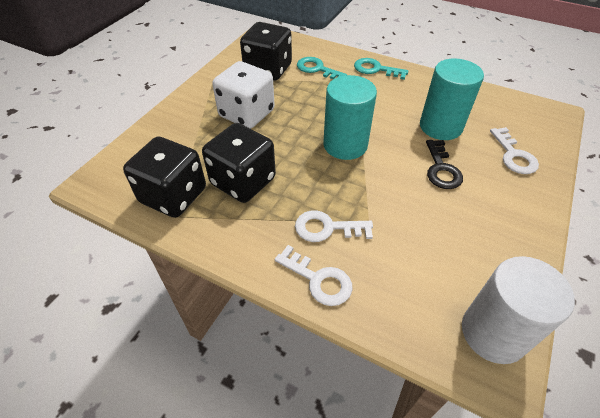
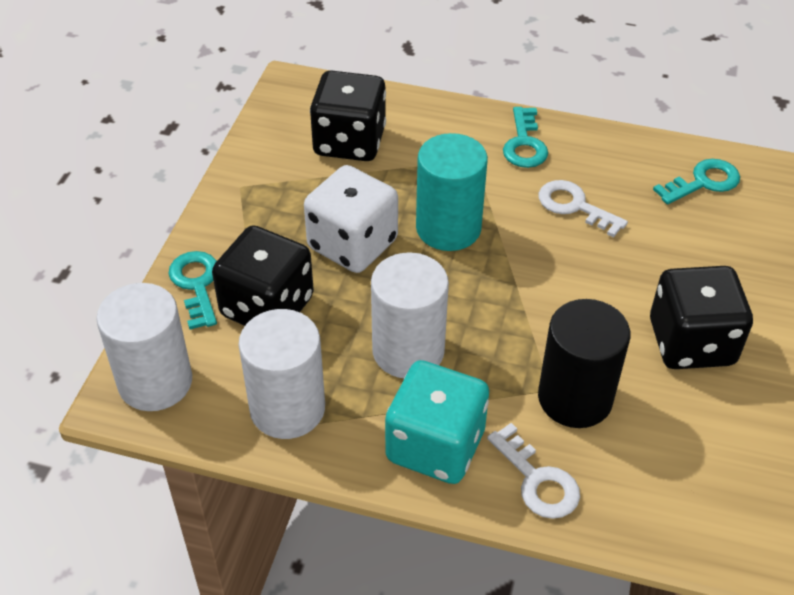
black cylinder: none = 0 -> [538,299,631,428] = 1
black key: [426,140,463,189] = 1 -> none = 0
turquoise cylinder: [323,75,377,160] [420,58,484,140] = 2 -> [416,133,488,251] = 1
turquoise dice: none = 0 -> [385,360,489,484] = 1
turquoise key: [297,57,347,79] [354,58,408,80] = 2 -> [168,251,217,329] [503,107,548,168] [653,159,740,204] = 3
white cylinder: [462,256,575,364] = 1 -> [96,283,192,411] [238,309,325,439] [371,252,449,378] = 3
white key: [275,245,353,306] [295,210,373,242] [490,127,539,174] = 3 -> [487,423,580,519] [539,180,628,237] = 2

